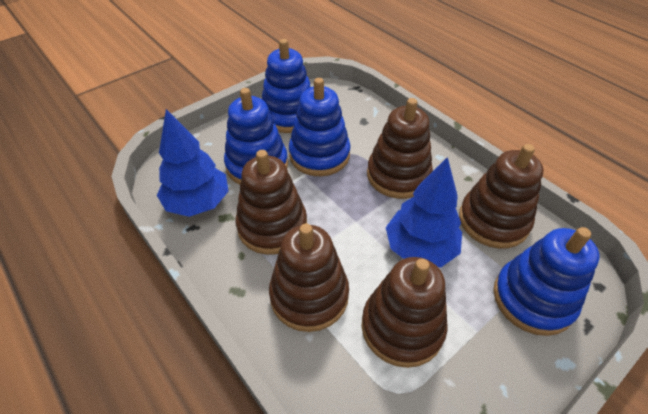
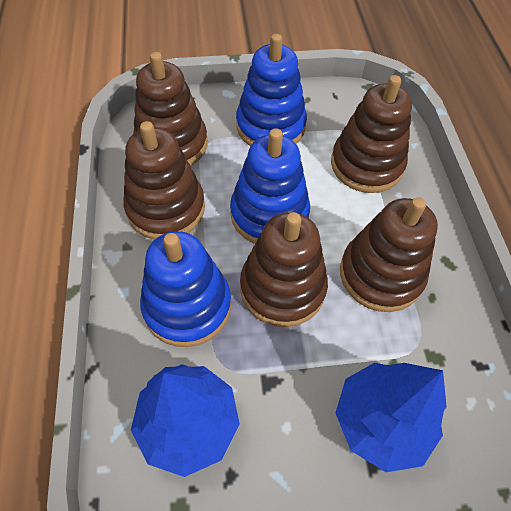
blue stacking toy: [224,88,288,185] [262,39,310,133] [289,78,350,176] [493,227,600,336] = 4 -> [140,231,231,347] [230,128,310,244] [236,34,307,146] = 3

